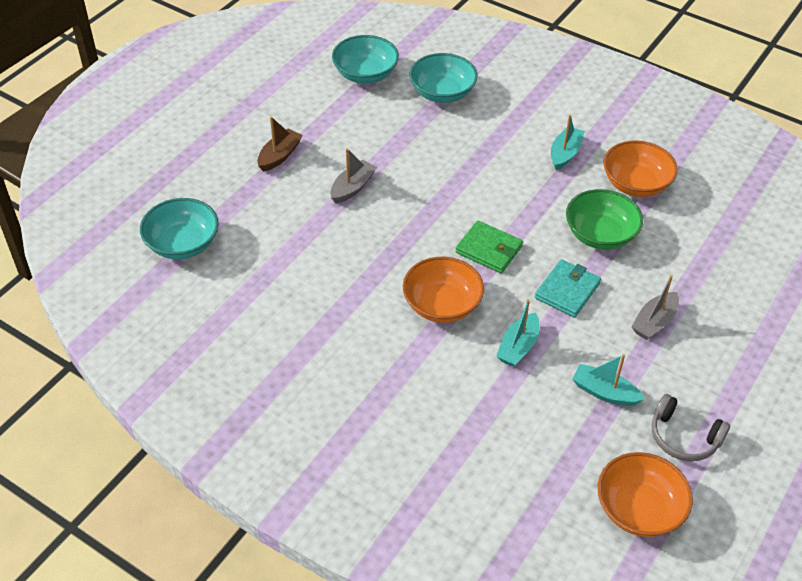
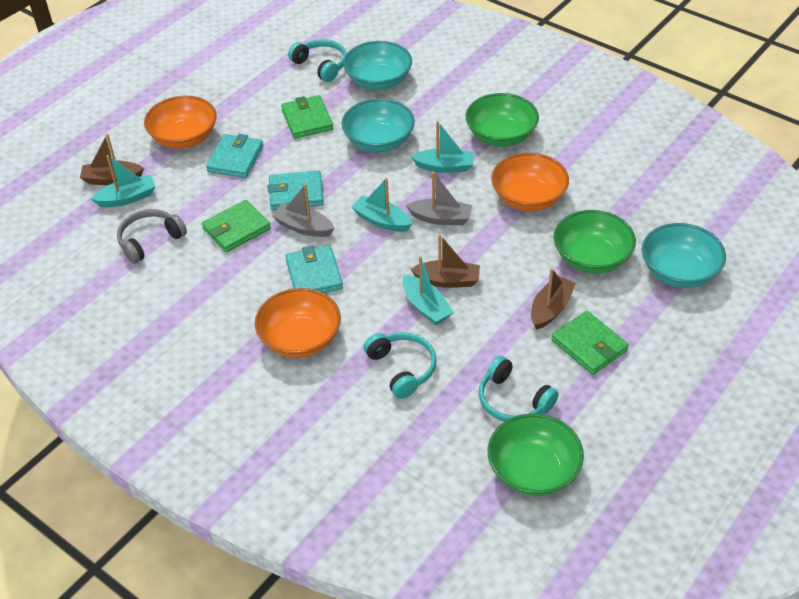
brown boat: [257,116,302,172] = 1 -> [80,134,144,185] [410,234,480,288] [531,268,576,330] = 3
green bowl: [566,189,643,250] = 1 -> [466,93,539,147] [488,414,584,496] [553,210,636,273] = 3
green wallet: [455,221,523,273] = 1 -> [202,200,271,253] [281,95,333,139] [551,311,629,375] = 3
turquoise boat: [496,299,539,367] [551,115,585,170] [572,354,645,406] = 3 -> [91,155,156,207] [352,178,412,232] [402,256,453,325] [411,121,474,173] = 4
turquoise headphones: none = 0 -> [288,39,347,82] [364,332,437,399] [479,356,559,422] = 3
turquoise wallet: [535,259,601,318] = 1 -> [206,134,263,178] [267,170,324,210] [285,245,343,293] = 3

